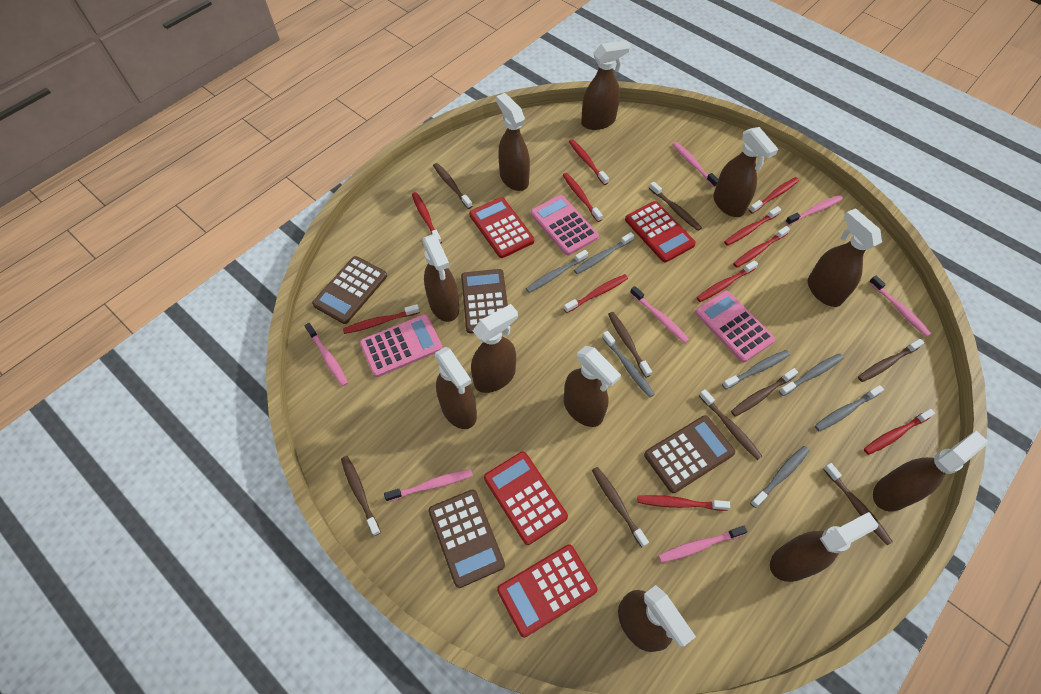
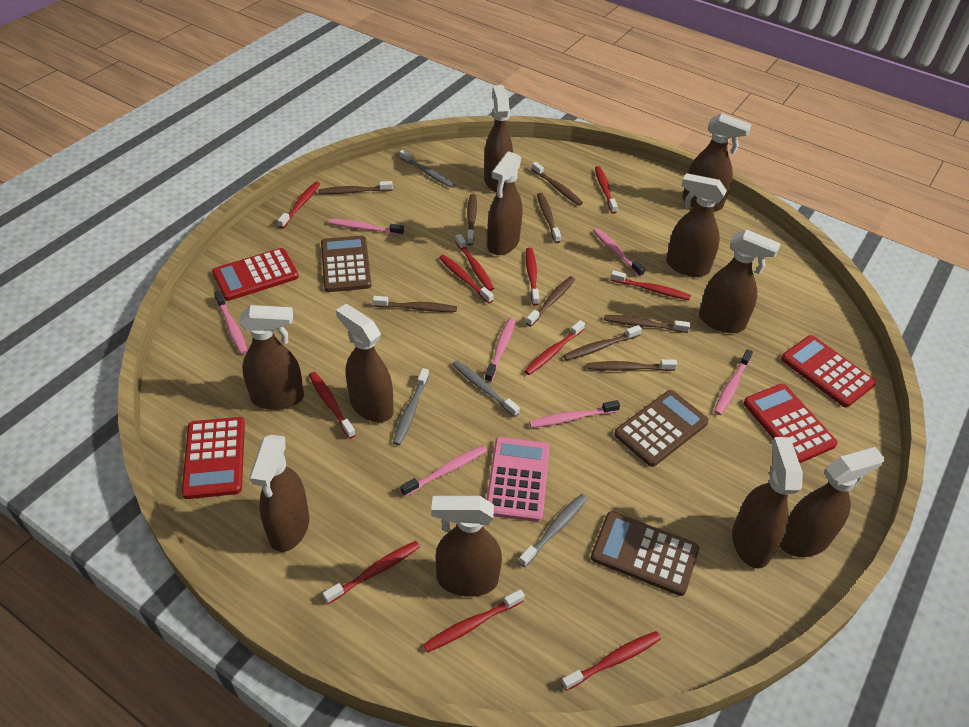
brown calculator: [312,256,387,324] [428,489,505,588] [461,269,508,334] [644,415,735,493] = 4 -> [321,235,372,292] [591,511,699,596] [614,390,709,467] = 3
grey toothbrush: [526,250,588,293] [574,232,634,274] [602,331,655,398] [722,350,790,389] [750,446,809,508] [779,353,844,396] [815,385,884,432] = 7 -> [393,368,429,445] [400,150,455,188] [452,360,520,417] [519,494,587,567] = 4
pink calculator: [360,314,443,377] [531,195,599,255] [695,291,775,362] = 3 -> [487,437,550,522] = 1

